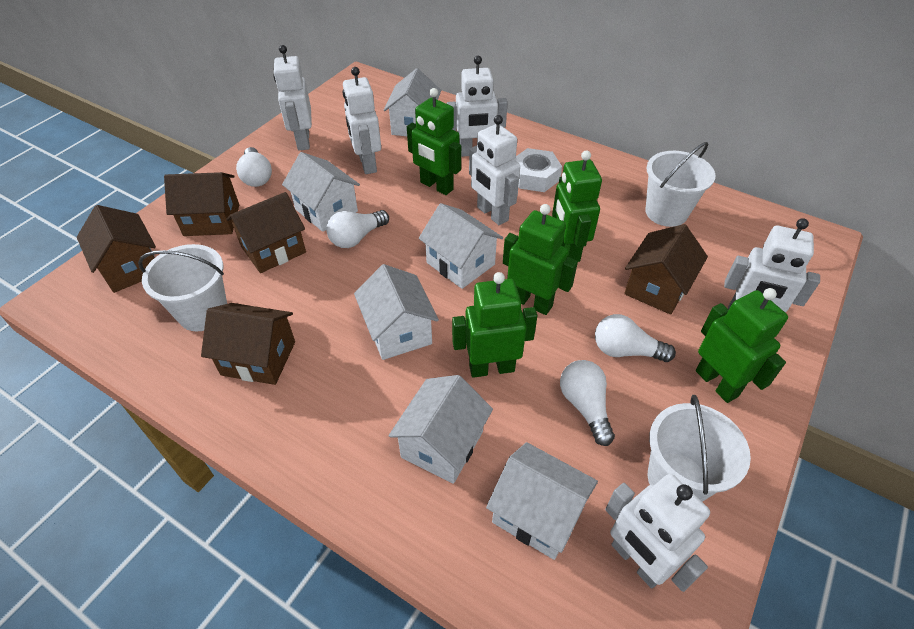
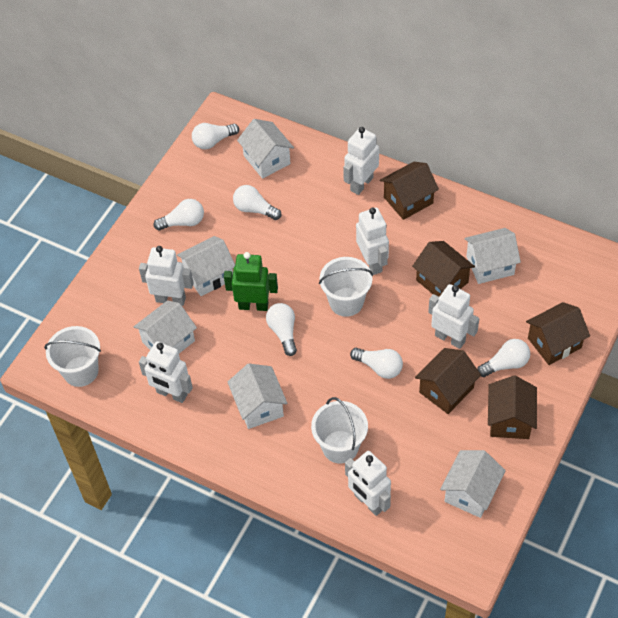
green robot: [407,88,461,195] [452,272,538,378] [503,204,578,315] [552,150,602,262] [696,288,788,403] = 5 -> [224,252,278,311] = 1
white light bulb: [236,147,272,187] [326,210,389,248] [560,360,615,446] [595,314,676,362] = 4 -> [153,199,204,230] [192,123,239,149] [233,185,281,220] [266,303,297,356] [350,348,403,379] [477,339,530,377] = 6
white nut: [514,148,562,192] = 1 -> none = 0

